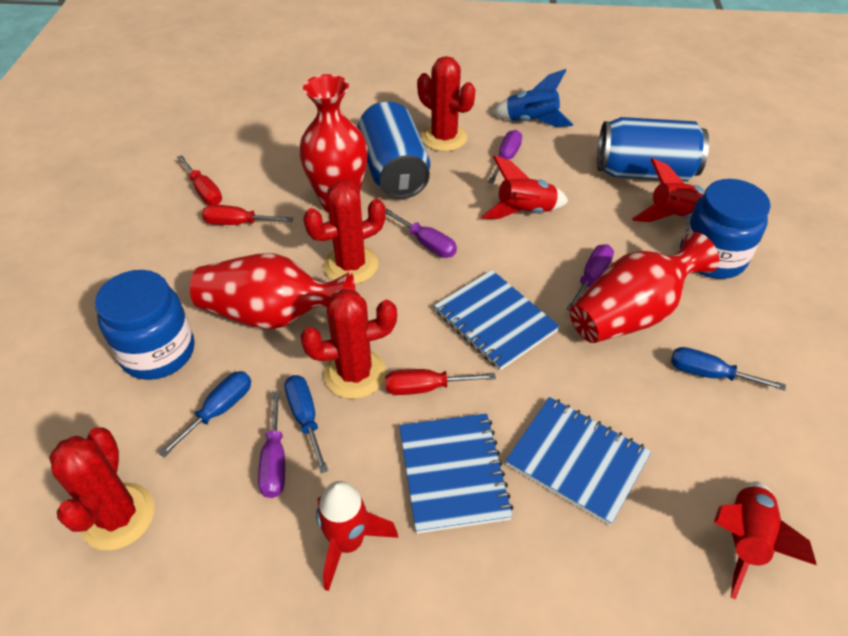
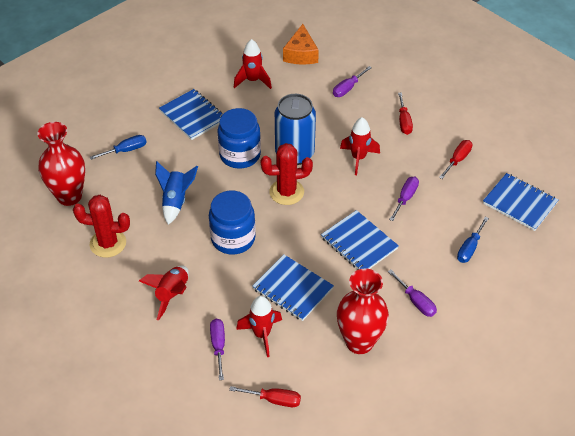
blue can: [357,101,430,199] [597,117,709,181] = 2 -> [275,94,316,165] = 1
blue notebook: [399,413,514,534] [434,270,560,370] [505,397,651,526] = 3 -> [159,89,223,140] [252,254,334,321] [321,210,399,270] [483,173,558,231] = 4
blue screwdriver: [159,371,251,457] [284,375,328,473] [671,347,786,391] = 3 -> [90,135,147,160] [457,217,489,263] = 2
orange cheese: none = 0 -> [283,24,319,65] = 1
red cactus: [49,427,155,550] [300,289,397,399] [303,181,386,284] [417,56,475,152] = 4 -> [73,195,130,258] [260,143,313,205] = 2
red vase: [190,253,355,329] [299,74,368,213] [570,232,720,343] = 3 -> [38,122,85,206] [337,269,389,354] = 2

